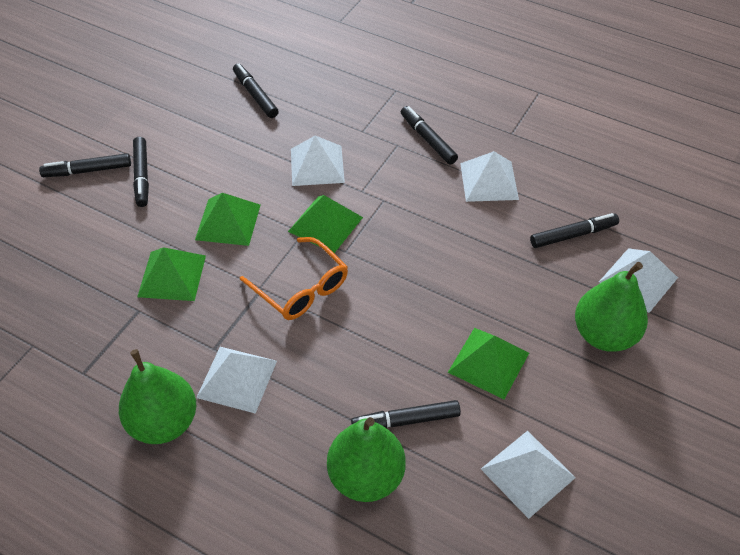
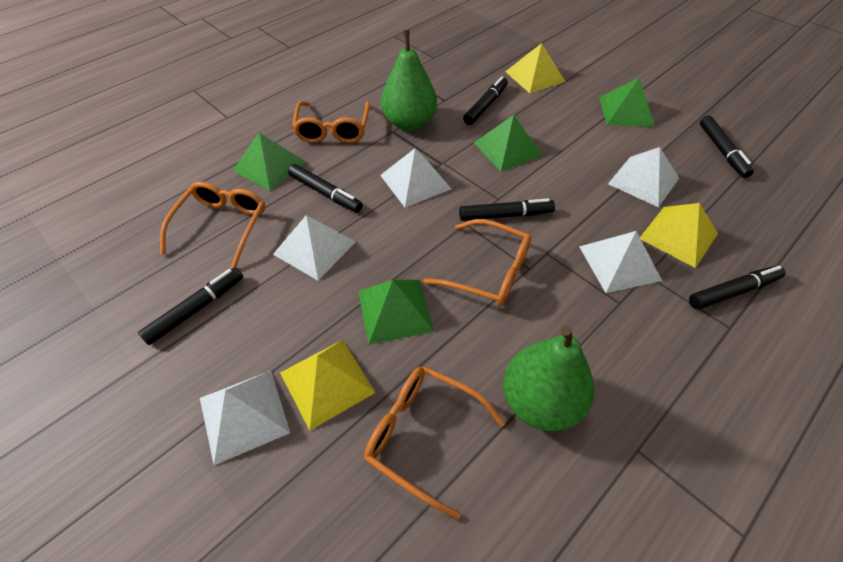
green pear: [119,349,196,444] [327,417,406,502] [575,262,648,352] = 3 -> [381,30,437,131] [503,326,594,431] = 2
orange glasses: [240,237,348,320] = 1 -> [160,182,265,269] [292,101,370,143] [364,366,506,519] [423,219,531,306] = 4
yellow pyramid: none = 0 -> [280,340,376,430] [505,43,565,93] [640,203,718,268] = 3

